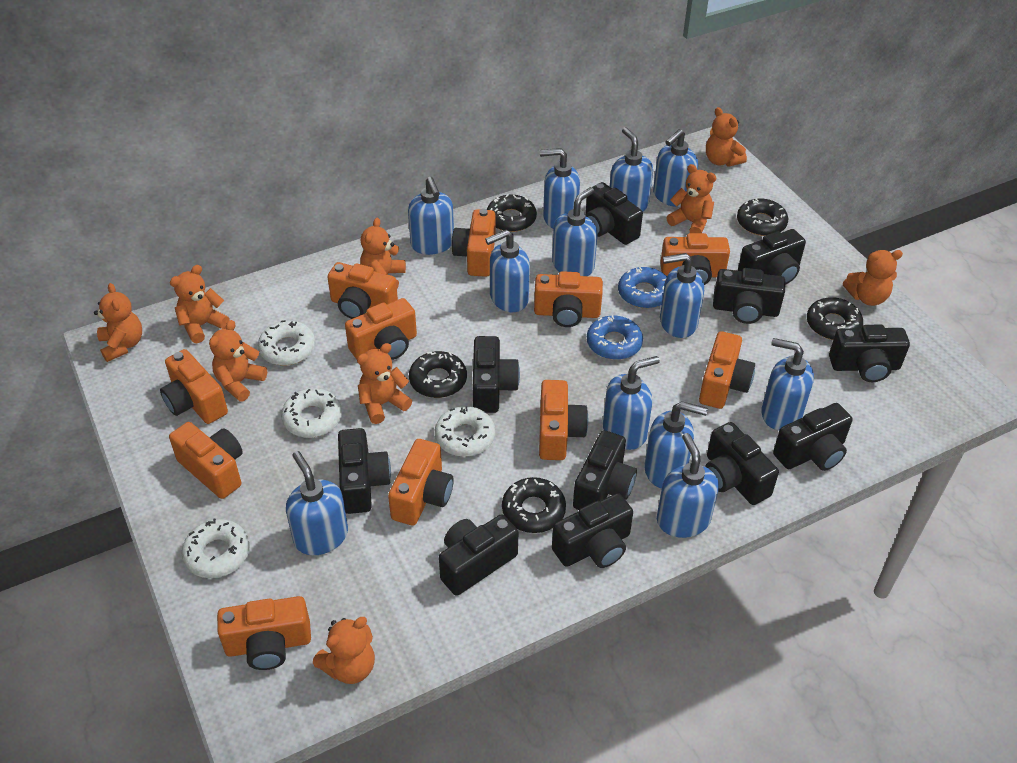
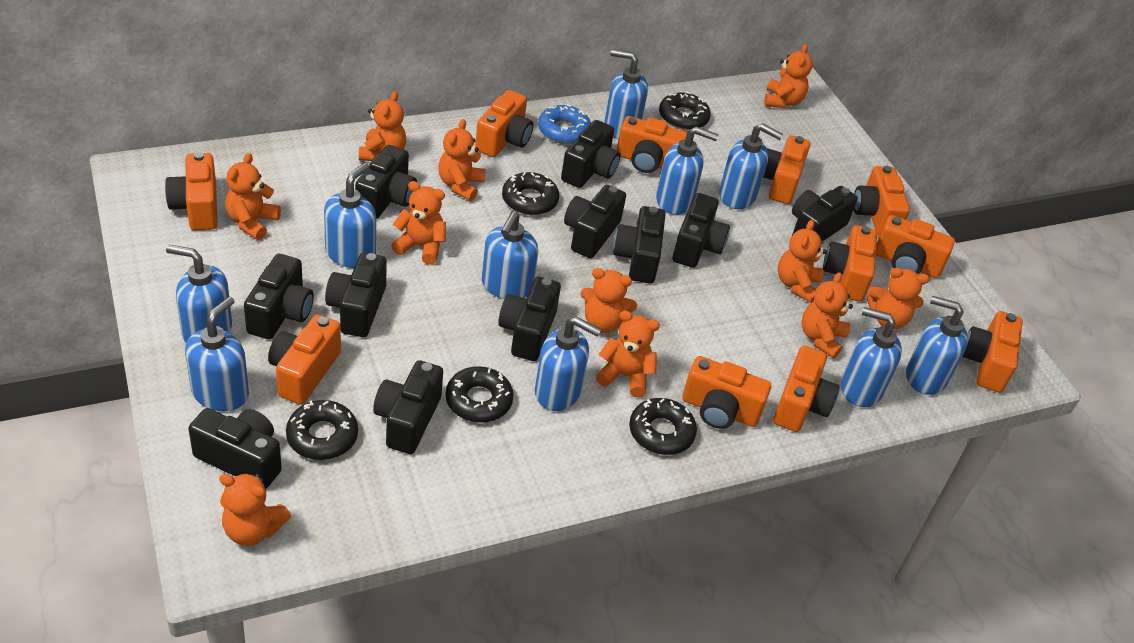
blue donut: [587,315,643,360] [618,267,667,308] = 2 -> [538,104,591,144] = 1
blue soap dispenser: [286,451,348,555] [408,177,454,255] [485,230,530,312] [540,148,580,229] [552,187,597,276] [603,356,660,450] [609,127,653,211] [645,401,708,488] [653,129,698,207] [657,433,719,538] [660,253,704,338] [761,338,814,431] = 12 -> [166,245,232,343] [185,296,249,411] [324,163,376,268] [482,211,538,299] [535,317,602,411] [604,49,648,139] [656,126,718,215] [719,123,783,209] [841,307,902,407] [906,296,968,395] = 10
orange teddy bear: [94,283,142,362] [170,265,230,343] [209,320,267,402] [313,617,375,684] [357,343,412,424] [360,218,406,288] [666,164,717,233] [706,107,747,167] [843,250,903,306] = 9 -> [219,473,291,546] [225,153,281,240] [359,91,406,161] [391,181,446,265] [438,119,486,201] [581,268,637,333] [596,310,660,397] [764,44,813,108] [778,220,827,303] [802,272,853,358] [867,268,929,329] = 11
white donut: [182,519,250,578] [258,320,316,365] [281,388,342,438] [435,406,495,457] = 4 -> none = 0

